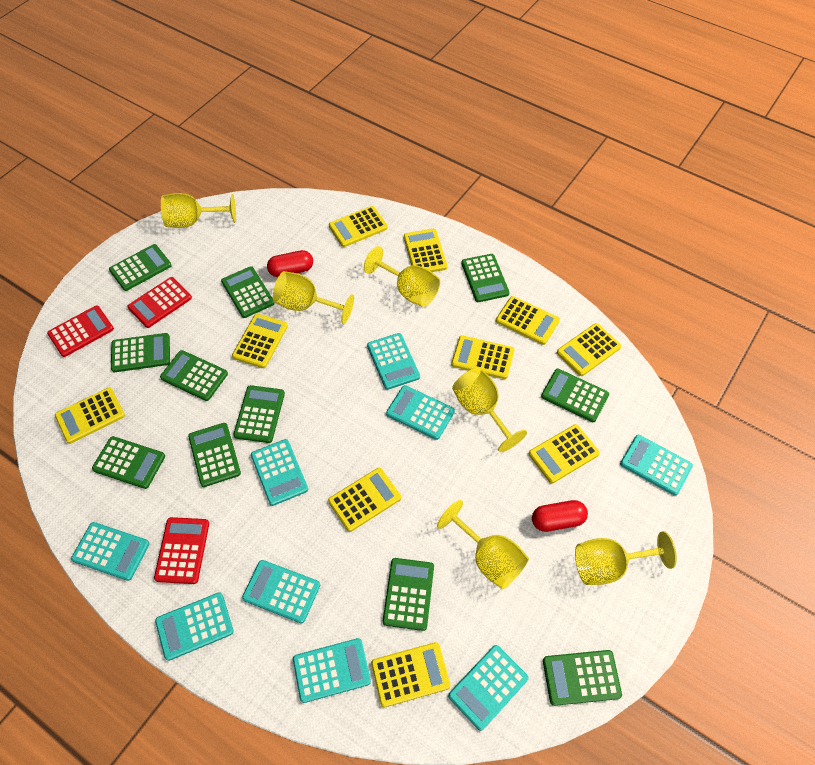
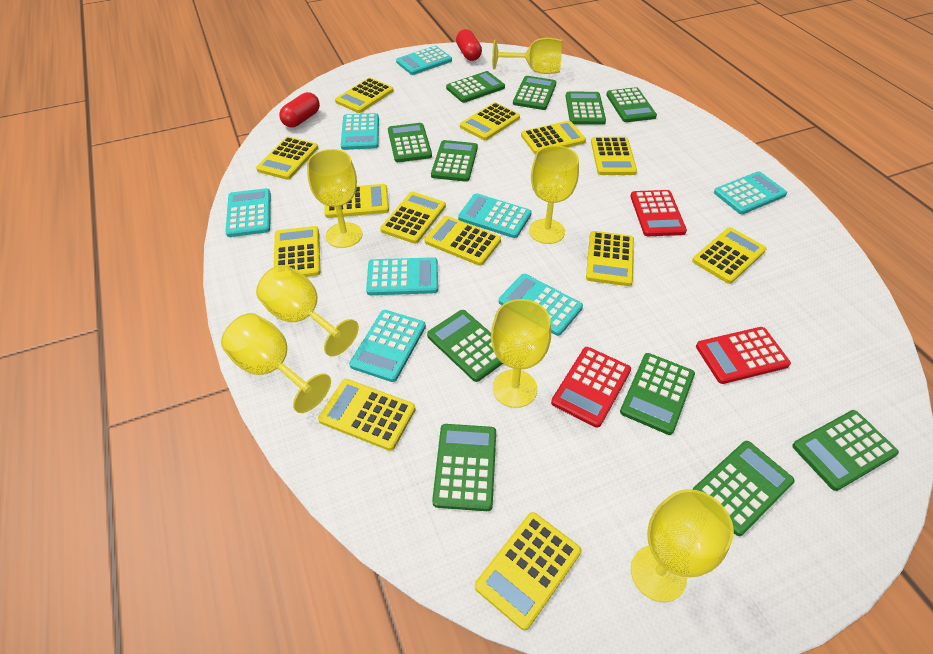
turquoise calculator: [71,522,150,581] [155,592,234,661] [242,560,320,624] [251,439,308,506] [293,638,371,703] [367,333,420,390] [386,385,455,440] [448,645,529,731] [620,435,693,496] = 9 -> [225,188,271,237] [341,113,379,150] [349,310,426,382] [366,257,438,295] [396,46,452,75] [458,193,532,238] [499,274,583,336] [714,171,787,214] = 8
yellow calculator: [55,387,125,444] [232,314,288,368] [328,468,401,532] [329,206,388,247] [371,642,450,707] [404,229,447,272] [452,335,514,379] [496,296,560,345] [529,424,600,483] [557,323,621,376] = 10 -> [256,136,318,180] [274,226,320,277] [318,379,416,451] [324,184,389,218] [335,78,393,113] [380,192,446,244] [424,216,501,266] [460,102,520,140] [475,512,581,630] [521,121,586,154] [586,231,634,286] [591,137,637,175] [692,227,766,284] = 13
yellow goblet: [161,193,236,228] [273,271,354,324] [364,246,440,307] [437,500,529,589] [452,368,527,452] [575,531,677,585] = 6 -> [221,313,331,413] [256,265,359,357] [307,149,362,248] [491,299,551,408] [492,38,562,74] [529,145,579,244] [631,489,734,602] = 7

